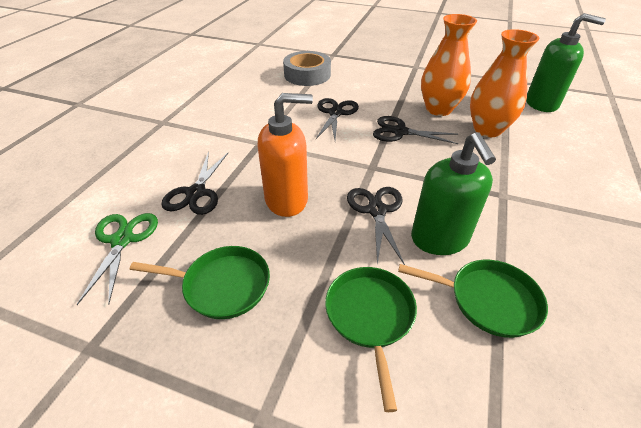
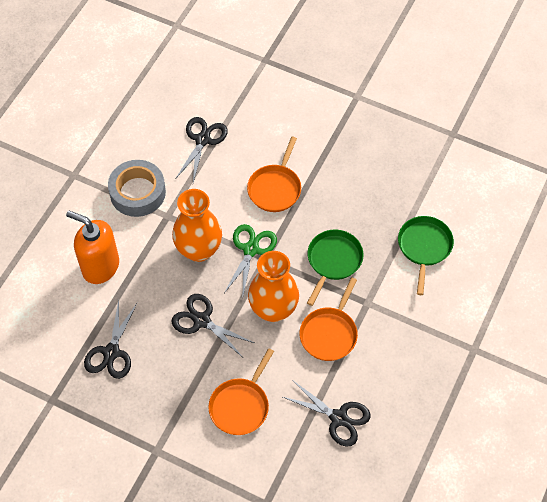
green pan: [130,246,270,319] [325,267,417,412] [398,259,548,338] = 3 -> [307,230,364,306] [398,216,454,295] = 2
green soap dispenser: [411,132,496,255] [526,13,606,112] = 2 -> none = 0
orange pan: none = 0 -> [208,348,274,435] [247,137,301,212] [299,277,358,361] = 3

